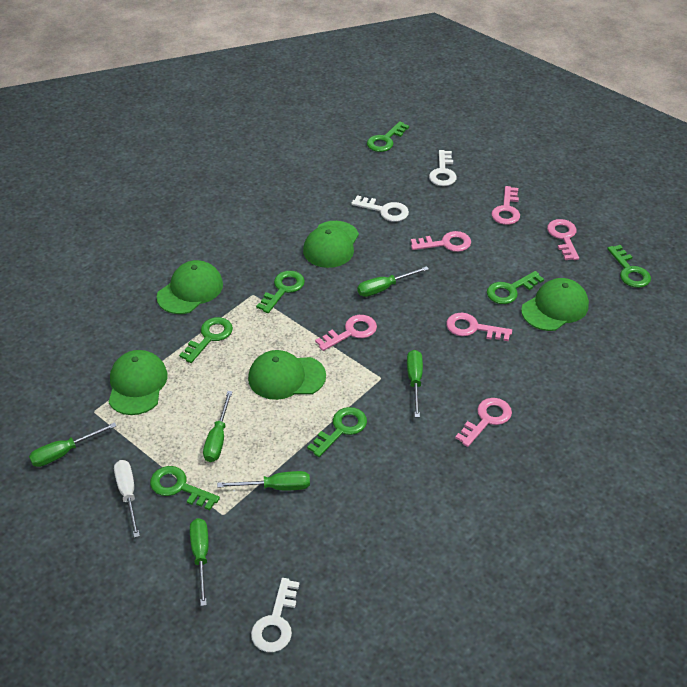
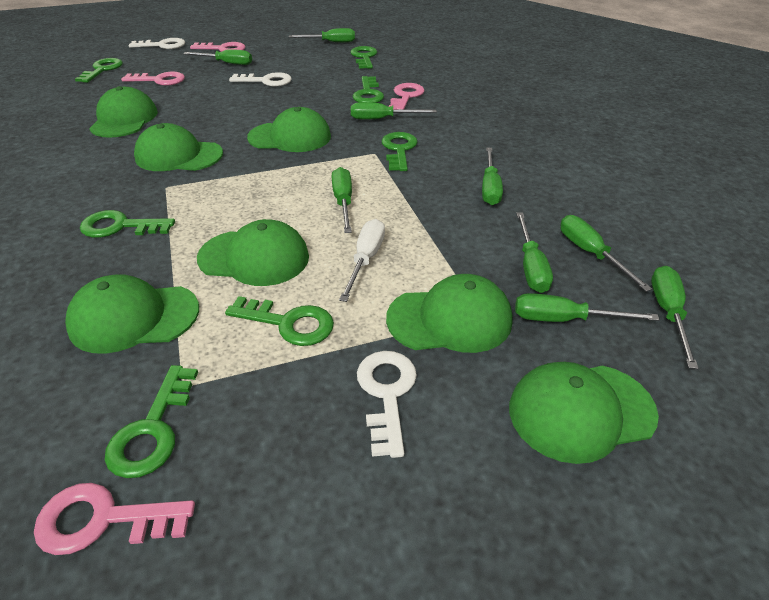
green cap: [109,350,167,415] [157,260,223,314] [248,350,326,400] [303,221,359,268] [521,278,589,331] = 5 -> [65,274,199,354] [89,86,158,138] [134,123,223,171] [197,219,309,286] [247,107,331,152] [386,274,513,353] [509,362,659,464] = 7
green screwdriver: [29,422,116,467] [190,518,208,606] [203,391,233,462] [217,471,310,490] [357,266,429,297] [407,350,423,417] = 6 -> [183,49,252,65] [289,28,355,42] [332,167,352,233] [351,102,437,119] [482,147,503,205] [515,293,659,322] [516,213,553,293] [561,215,652,292] [651,266,698,369] = 9
pink key: [315,315,377,351] [411,231,471,252] [446,313,512,341] [455,398,512,447] [491,186,520,225] [547,219,579,260] = 6 -> [34,483,195,555] [121,72,185,86] [190,42,245,52] [389,83,425,110] = 4

